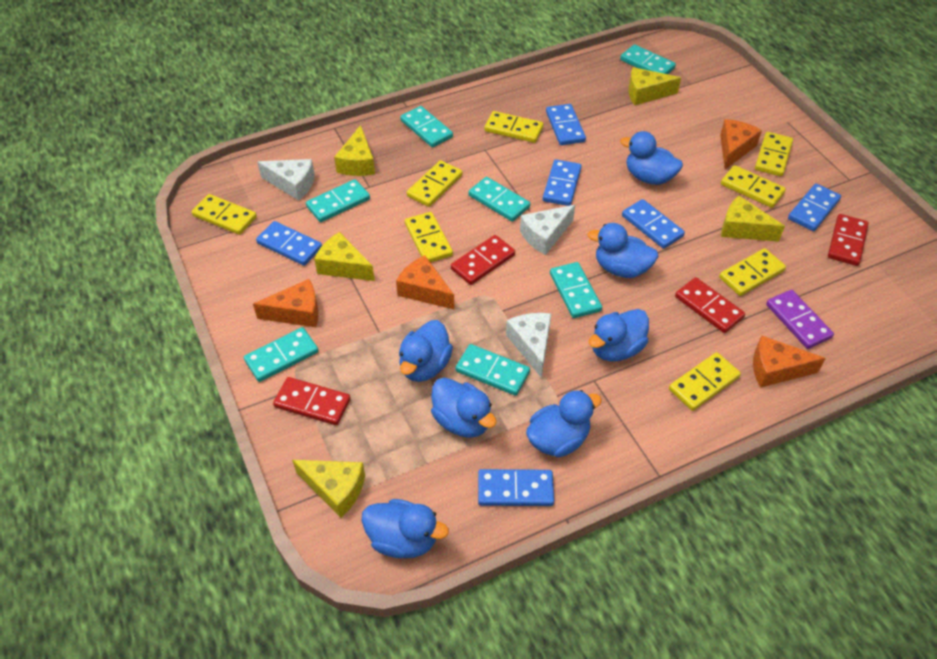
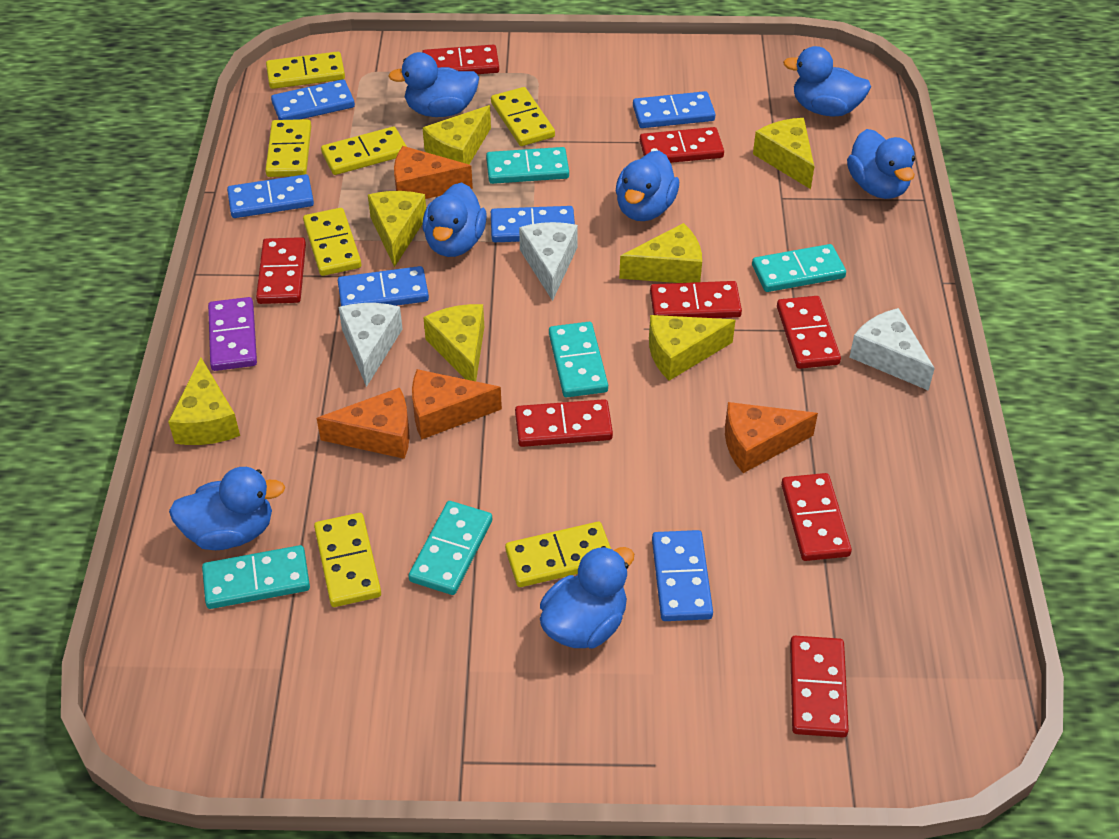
red domino: [273,377,351,425] [451,235,515,285] [675,277,745,333] [828,214,869,266] = 4 -> [256,237,306,304] [422,45,499,74] [515,399,613,447] [640,127,724,163] [650,281,742,318] [777,296,841,369] [781,473,852,561] [790,636,849,738] = 8
turquoise domino: [244,327,318,382] [306,179,370,222] [400,106,453,147] [455,344,530,396] [468,177,530,222] [550,262,602,318] [620,44,676,74] = 7 -> [202,545,310,609] [409,501,492,595] [486,147,569,184] [549,322,608,397] [752,244,846,292] = 5
yellow cheese: [292,460,365,518] [314,232,375,281] [334,125,375,176] [629,67,681,105] [721,196,785,242] = 5 -> [168,357,240,445] [368,191,426,267] [423,105,491,164] [423,304,484,381] [619,223,702,283] [649,315,735,381] [753,118,814,189] = 7
yellow domino: [192,194,257,235] [405,212,453,262] [407,160,462,207] [484,111,543,143] [669,352,741,411] [719,248,786,296] [721,165,786,208] [755,132,793,177] = 8 -> [265,119,311,177] [266,51,345,89] [303,208,361,276] [314,513,381,607] [321,127,407,175] [491,87,555,146] [505,522,611,587] = 7

